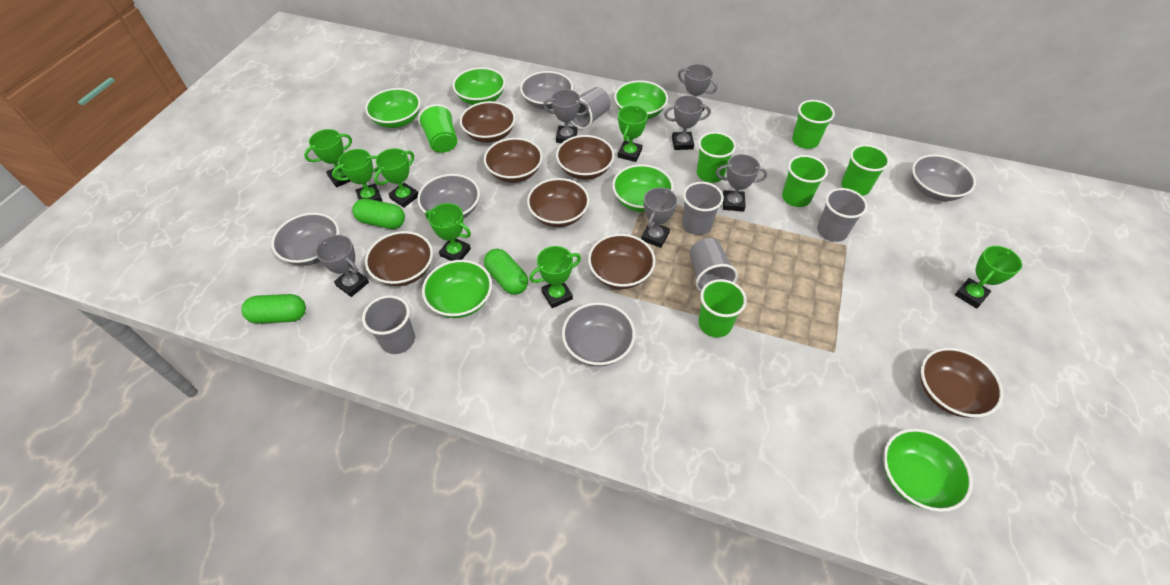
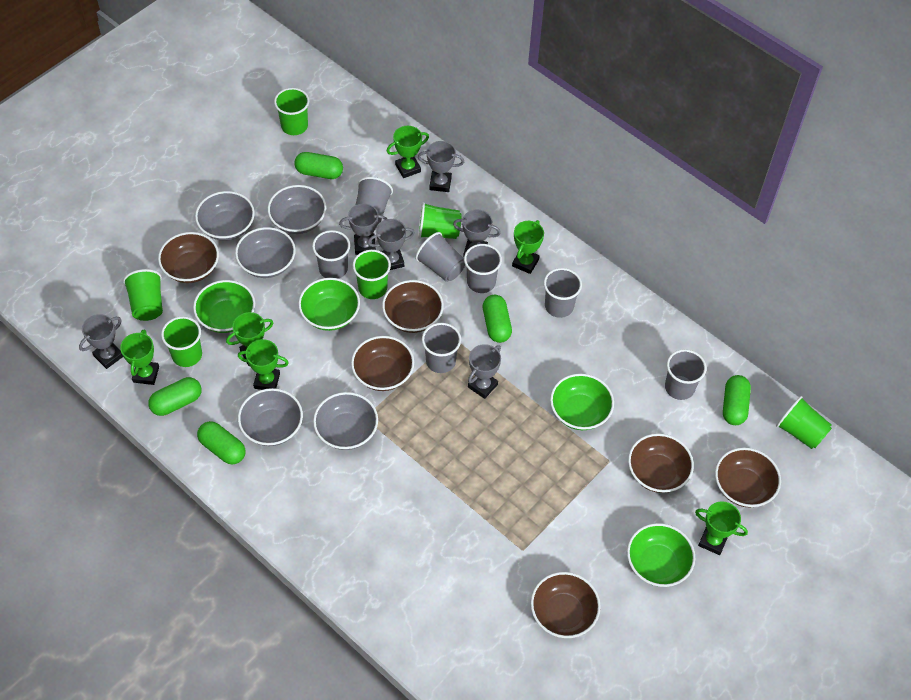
brown bowl: [365,231,433,286] [460,101,516,143] [484,138,543,183] [527,178,589,227] [556,135,614,180] [588,234,655,289] [921,348,1003,417] = 7 -> [158,232,219,283] [351,336,414,391] [382,280,444,333] [531,572,601,638] [628,433,694,493] [715,448,781,507] = 6
green bowl: [365,88,421,128] [422,260,492,318] [452,67,505,105] [612,164,674,212] [614,80,668,119] [883,428,973,512] = 6 -> [193,280,255,333] [298,278,360,331] [550,374,614,430] [627,523,695,587] = 4
green capsule: [242,294,306,324] [352,199,405,229] [484,249,528,295] = 3 -> [148,377,201,416] [197,421,245,465] [294,152,343,179] [483,295,512,343] [723,375,751,425] = 5
green trophy: [304,129,352,188] [332,149,383,202] [374,148,418,208] [425,203,471,261] [529,246,581,308] [618,105,648,162] [955,246,1022,308] = 7 -> [120,329,159,385] [226,312,274,366] [238,339,289,390] [386,126,429,178] [512,220,544,274] [695,501,748,555] = 6
grey cup: [362,295,415,354] [571,87,611,129] [682,182,724,235] [690,238,738,292] [817,188,868,242] = 5 -> [312,230,350,279] [356,177,393,225] [415,232,465,282] [422,323,461,373] [464,244,502,293] [544,268,582,318] [665,349,707,400] = 7

